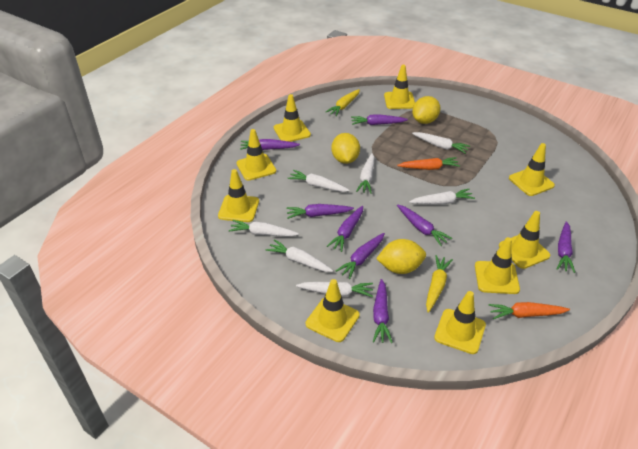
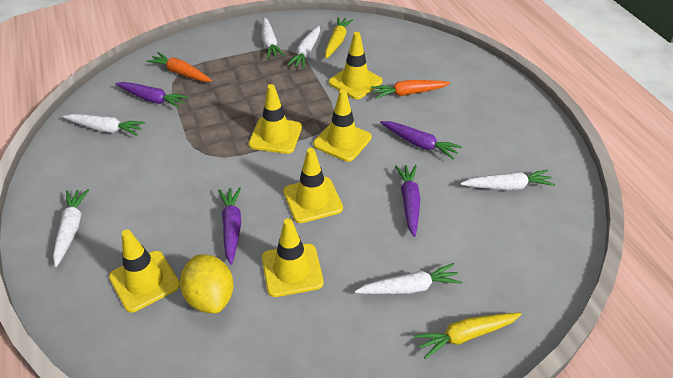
purple carrot: [240,139,300,150] [286,204,354,219] [326,206,363,252] [335,233,385,279] [351,114,408,125] [373,279,393,343] [397,204,452,246] [557,221,575,273] = 8 -> [115,82,189,108] [218,187,241,265] [380,121,462,159] [395,165,420,237] = 4
white carrot: [229,220,299,237] [266,239,333,272] [288,170,350,192] [296,282,373,297] [356,153,374,194] [409,189,475,205] [412,132,470,154] = 7 -> [53,189,89,267] [63,114,145,136] [262,17,284,59] [287,26,320,69] [355,263,462,294] [460,170,555,190] = 6
yellow lemon: [331,133,360,164] [376,239,426,274] [412,96,440,124] = 3 -> [180,255,233,314] = 1
yellow traffic cone: [218,169,259,222] [236,129,276,181] [274,94,311,142] [306,279,360,342] [384,65,415,109] [434,291,486,354] [475,237,520,294] [499,211,551,269] [509,143,555,196] = 9 -> [109,230,180,313] [249,84,302,154] [262,218,324,297] [283,148,343,223] [313,89,372,162] [329,32,383,99] = 6

